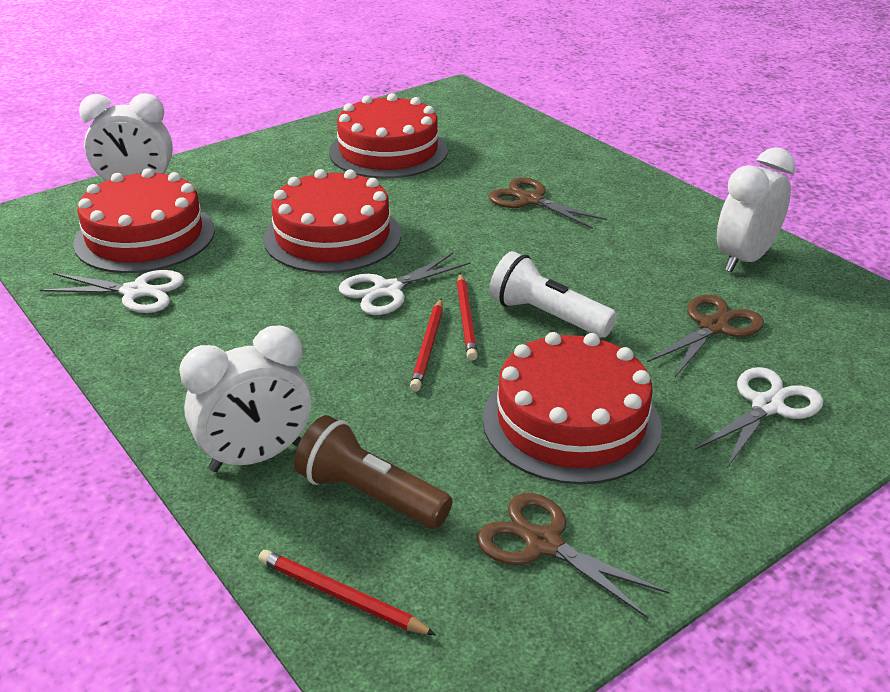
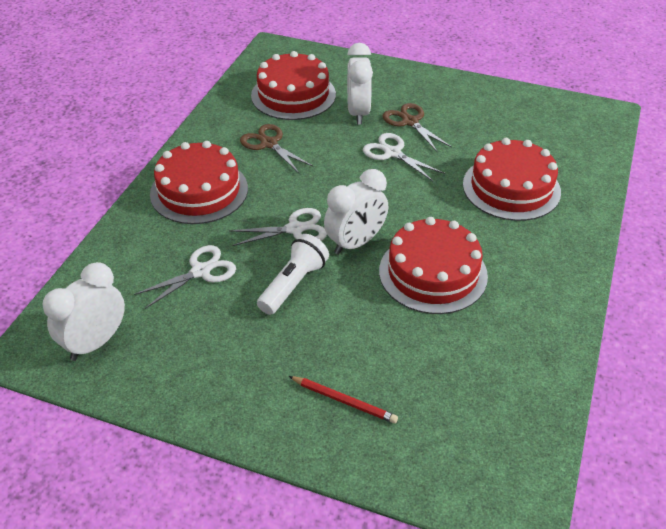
brown flashlight: [294,415,452,529] = 1 -> none = 0
brown scissors: [476,493,670,619] [488,177,607,228] [647,295,764,377] = 3 -> [240,124,314,173] [382,103,452,152] = 2
red pencil: [258,550,436,635] [410,299,443,392] [457,273,478,361] = 3 -> [289,376,398,424] = 1

